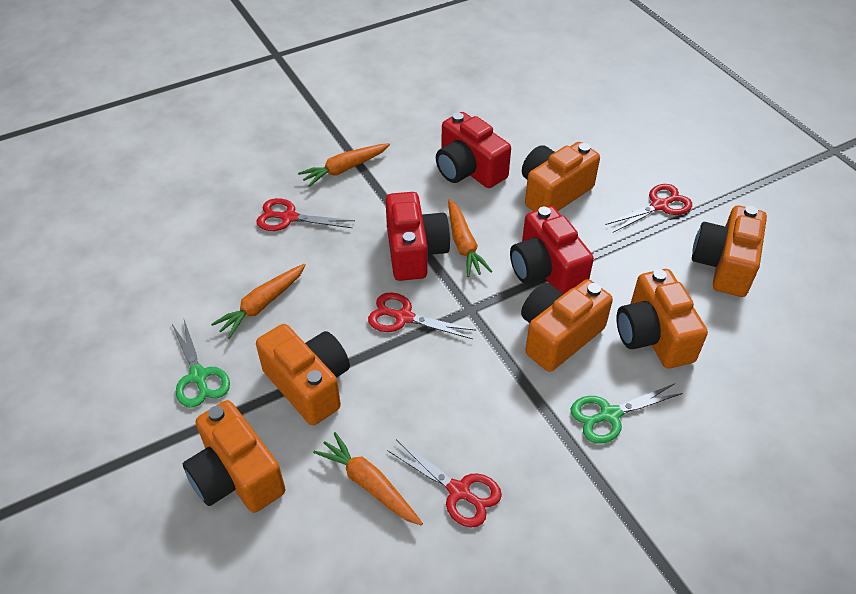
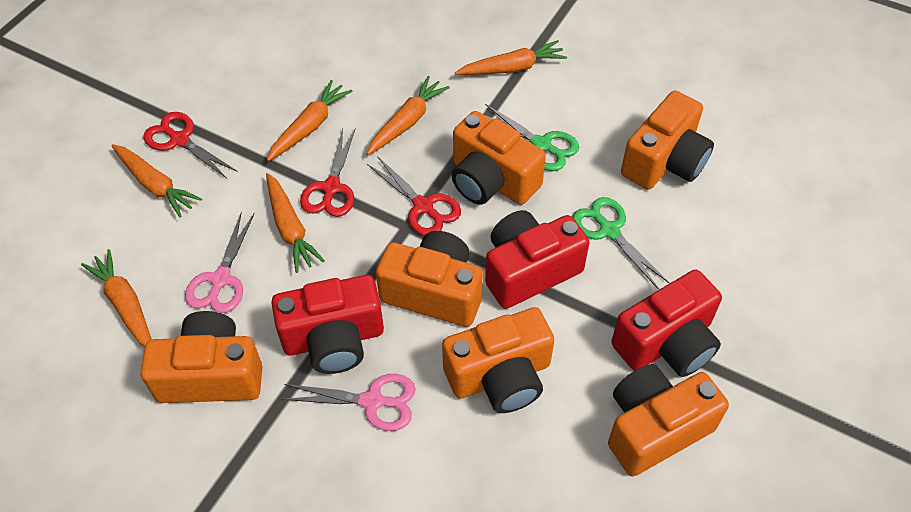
orange carrot: [211,264,306,339] [298,143,390,187] [313,432,423,526] [448,199,492,277] = 4 -> [81,249,152,347] [111,144,202,217] [266,173,325,273] [267,80,352,161] [367,76,450,155] [455,40,567,75] = 6
pink scissors: none = 0 -> [185,211,255,313] [281,374,416,431] = 2
red scissors: [257,198,355,231] [368,292,476,339] [387,439,502,527] [606,184,692,233] = 4 -> [143,112,238,178] [300,128,355,217] [367,156,461,236] = 3

